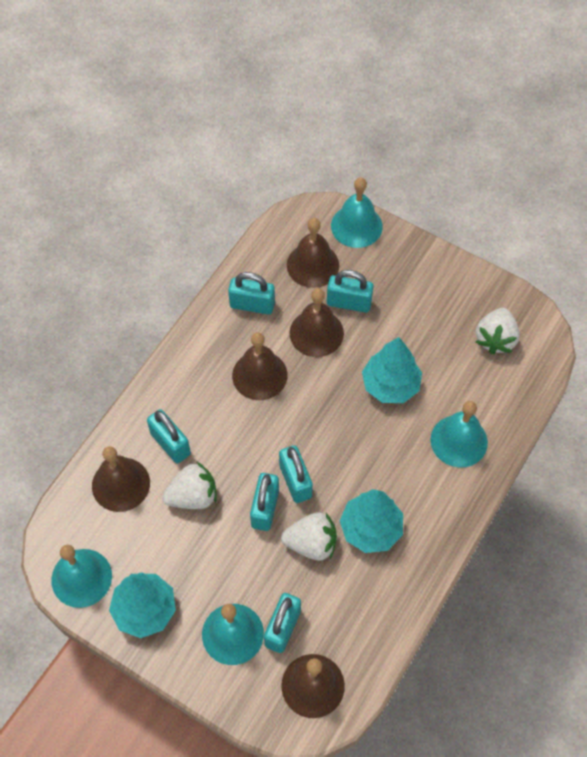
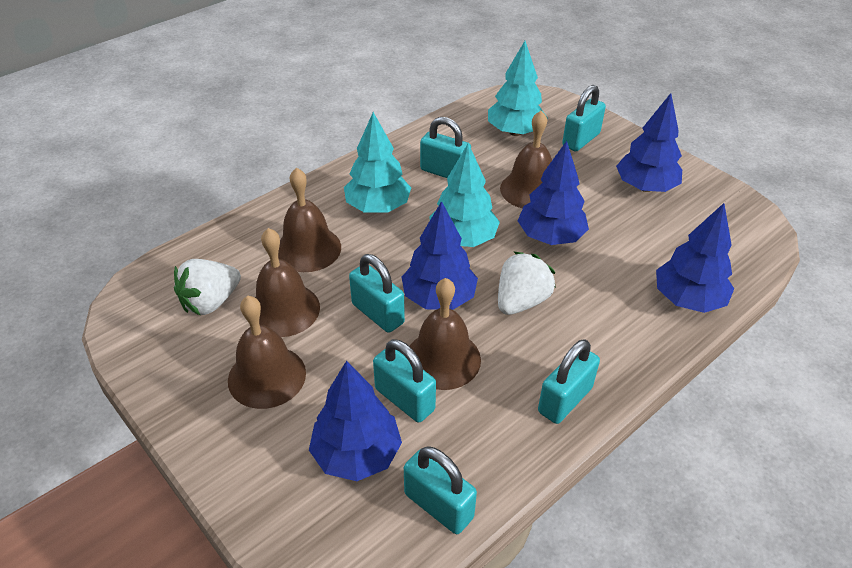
blue tree: none = 0 -> [309,361,402,481] [402,201,478,310] [518,141,589,245] [616,93,682,192] [656,203,734,313] = 5
turquoise bell: [51,545,112,608] [202,604,264,665] [331,177,383,248] [431,401,488,468] = 4 -> none = 0
white strawberry: [162,462,217,509] [281,512,337,561] [476,308,520,355] = 3 -> [174,259,241,315] [498,252,556,315] = 2

